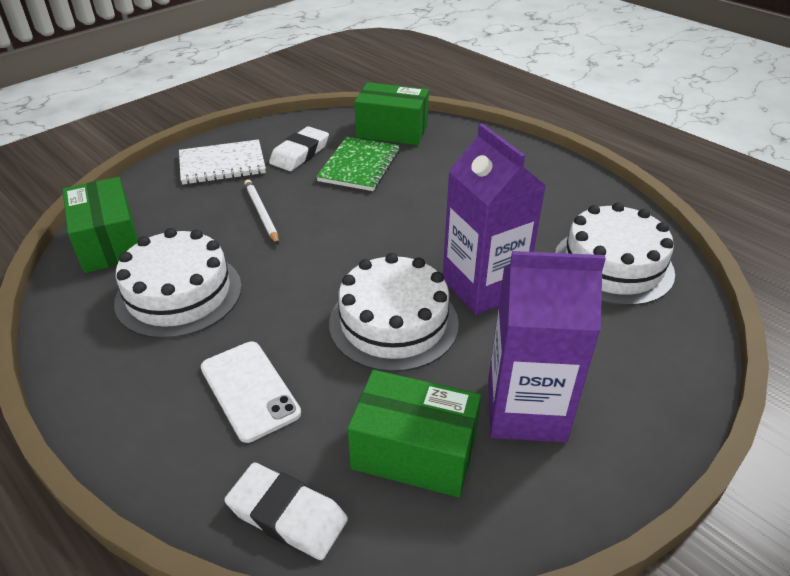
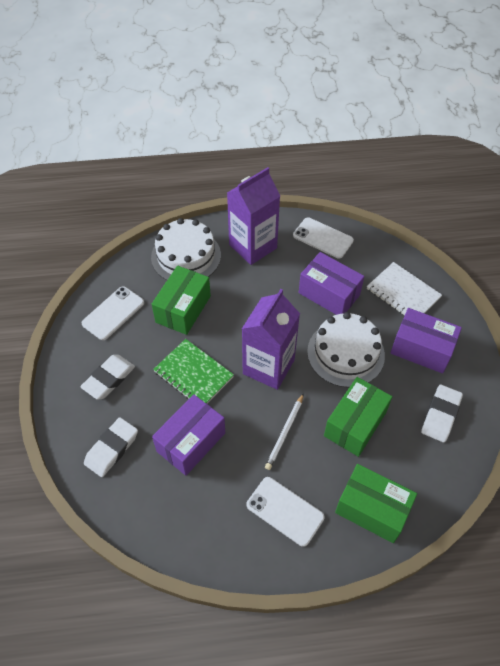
purple box: none = 0 -> [152,394,225,476] [299,252,365,315] [390,308,462,373] = 3
white cake: [114,228,242,339] [329,253,459,372] [555,202,675,306] = 3 -> [151,218,221,280] [307,312,385,388] = 2
white eraser: [224,462,348,560] [269,126,329,171] = 2 -> [80,355,135,400] [84,417,138,477] [421,385,463,442] = 3
white phone: [201,342,301,443] = 1 -> [82,286,144,340] [247,477,324,547] [293,217,354,259] = 3

